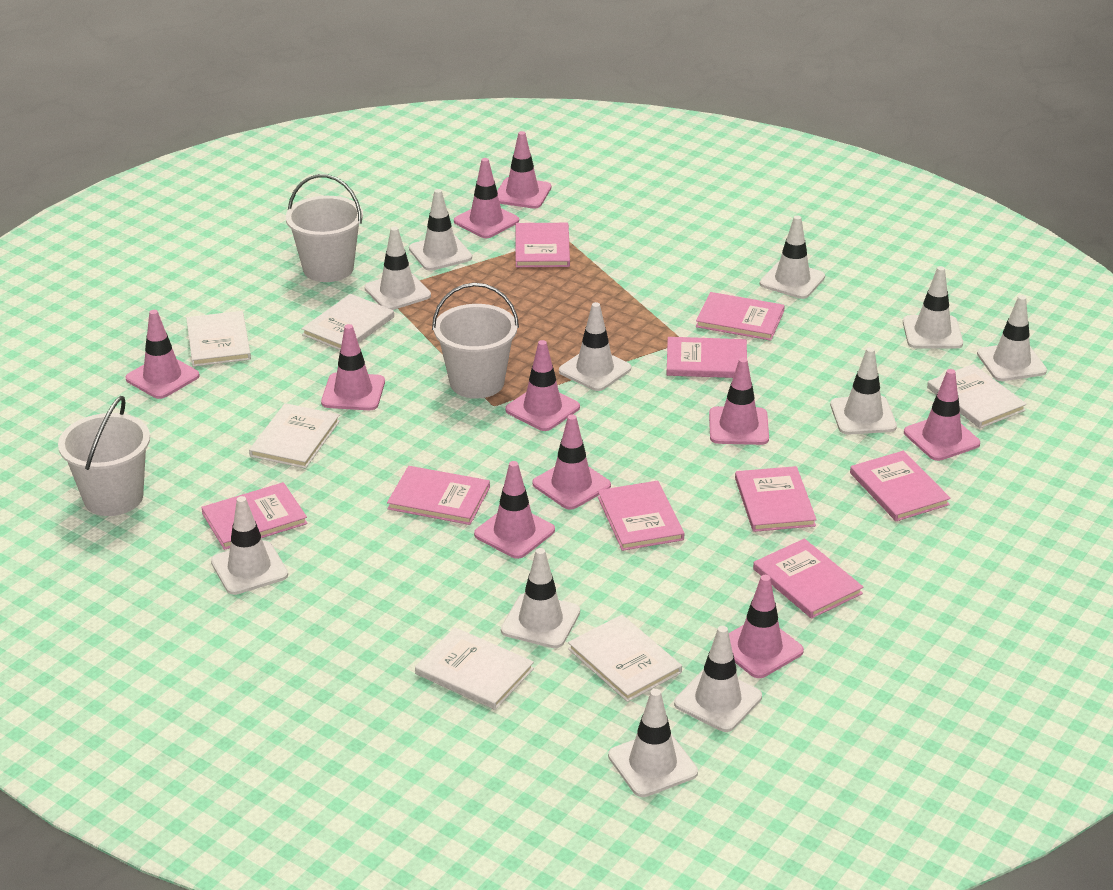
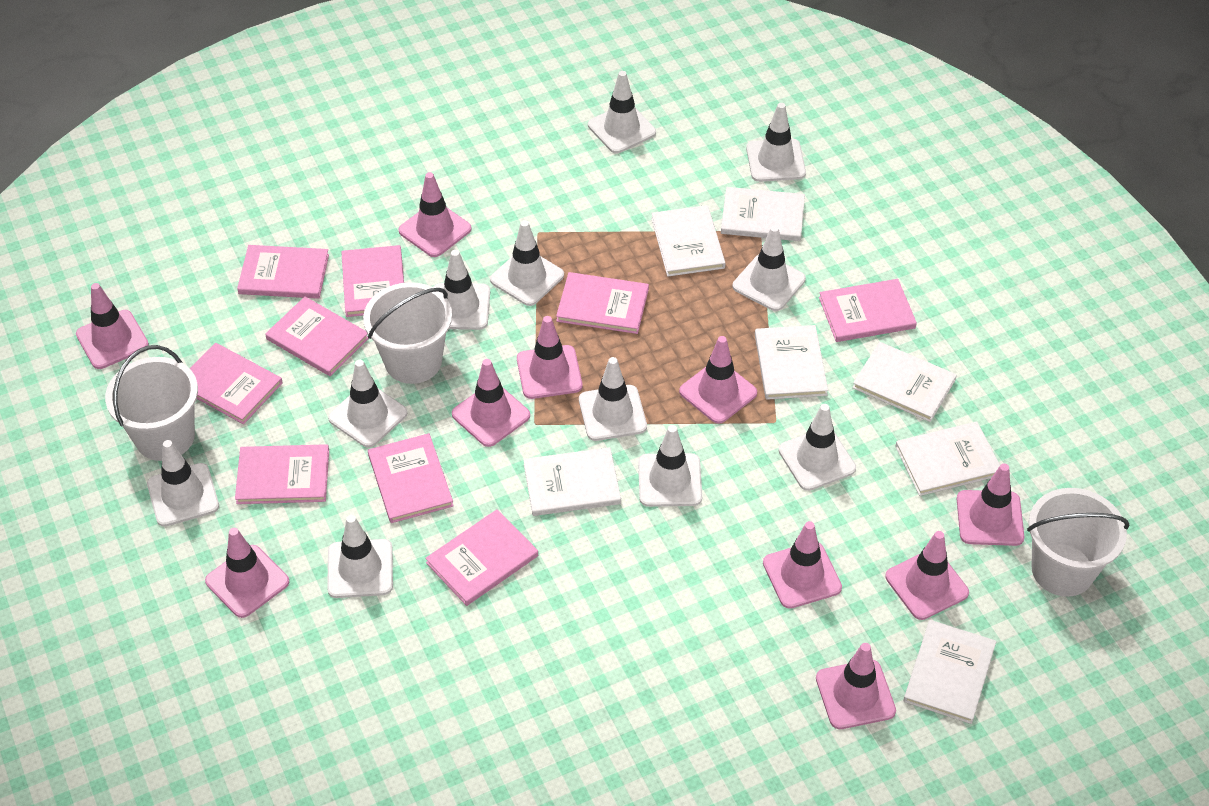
white book: [186,311,251,367] [249,403,340,468] [302,294,394,350] [415,627,534,710] [568,615,682,702] [927,364,1027,428] = 6 -> [523,447,621,516] [651,205,725,276] [721,187,805,241] [755,325,828,400] [852,342,957,422] [895,422,1000,496] [903,620,996,724] = 7

